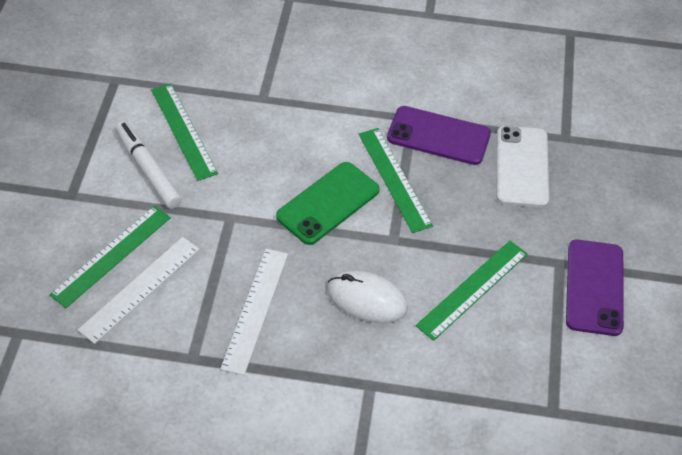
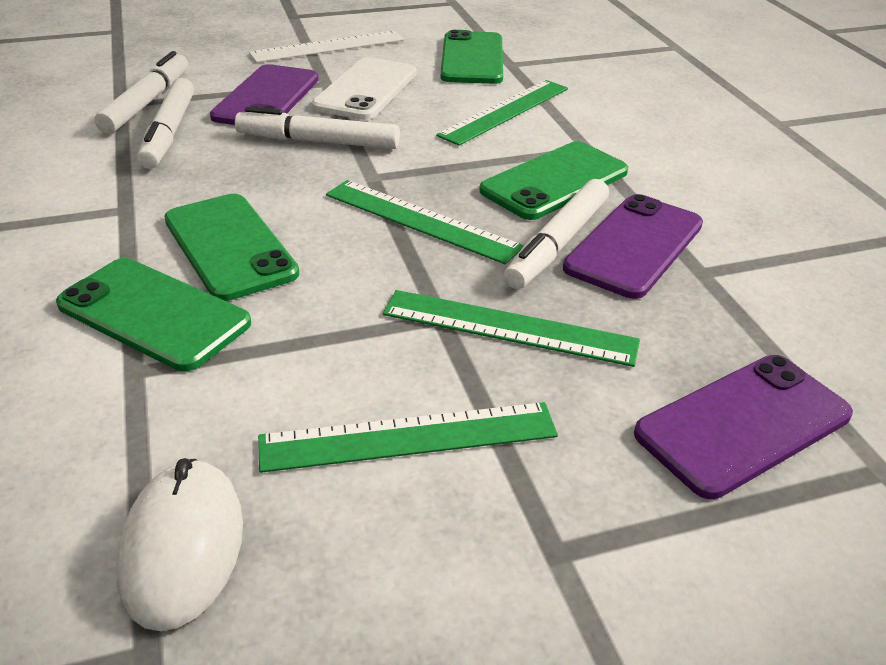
green phone: [276,162,380,245] = 1 -> [56,258,251,371] [164,194,299,301] [441,30,503,84] [479,141,628,220] = 4
purple phone: [387,106,491,165] [566,240,624,336] = 2 -> [210,64,319,125] [563,194,703,299] [634,355,853,499] = 3
white marker: [115,121,182,209] = 1 -> [94,51,188,134] [137,78,194,169] [235,107,400,149] [504,179,609,289] = 4
white ruler: [78,237,200,344] [220,249,288,375] = 2 -> [249,30,404,63] = 1

